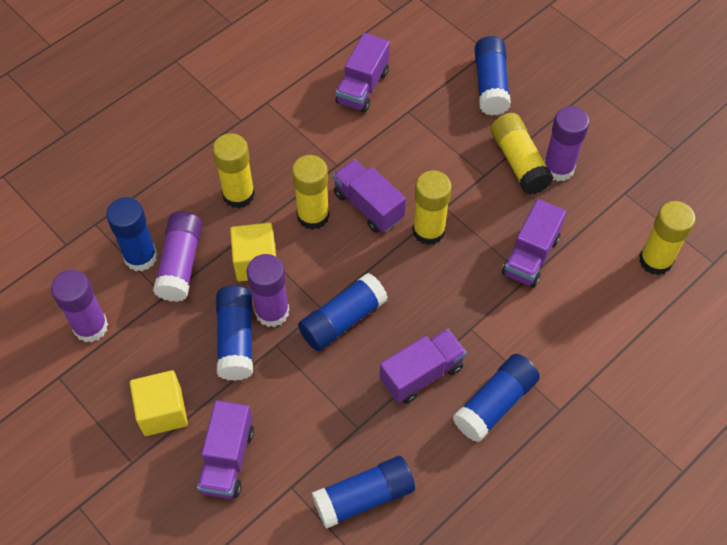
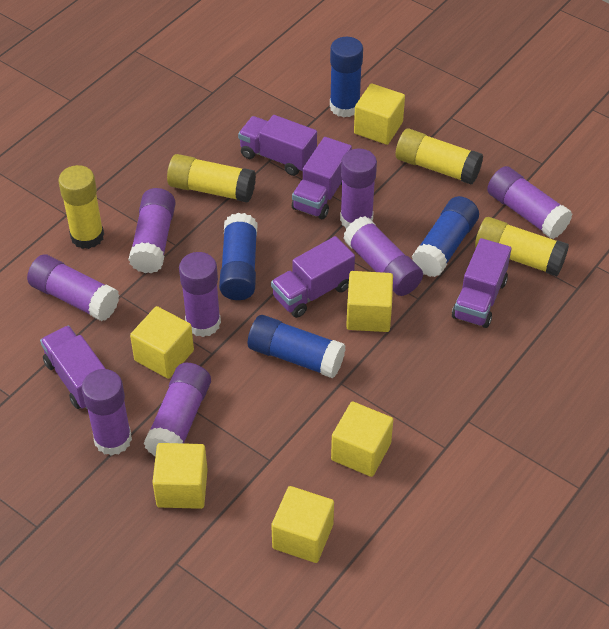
blue glue stick: [106,197,158,271] [216,285,253,381] [298,273,388,351] [312,456,415,529] [453,354,540,442] [474,36,511,116] = 6 -> [219,213,258,300] [248,315,346,378] [330,37,363,117] [412,196,479,277] = 4
purple glue stick: [51,270,108,342] [153,211,202,302] [247,254,289,327] [544,106,589,181] = 4 -> [27,255,119,321] [82,369,132,456] [128,188,176,273] [143,363,211,456] [179,252,221,337] [340,148,377,228] [343,216,423,296] [487,166,572,239] = 8
yellow cube: [130,370,188,436] [230,223,276,282] = 2 -> [130,306,194,379] [152,443,208,509] [271,486,334,563] [331,402,393,477] [346,271,393,332] [354,83,405,145] = 6
yellow glue stick: [213,133,255,209] [292,155,330,230] [412,170,452,245] [491,113,554,195] [639,201,696,275] = 5 -> [58,165,104,249] [167,154,256,202] [396,128,483,184] [475,217,569,276] = 4

